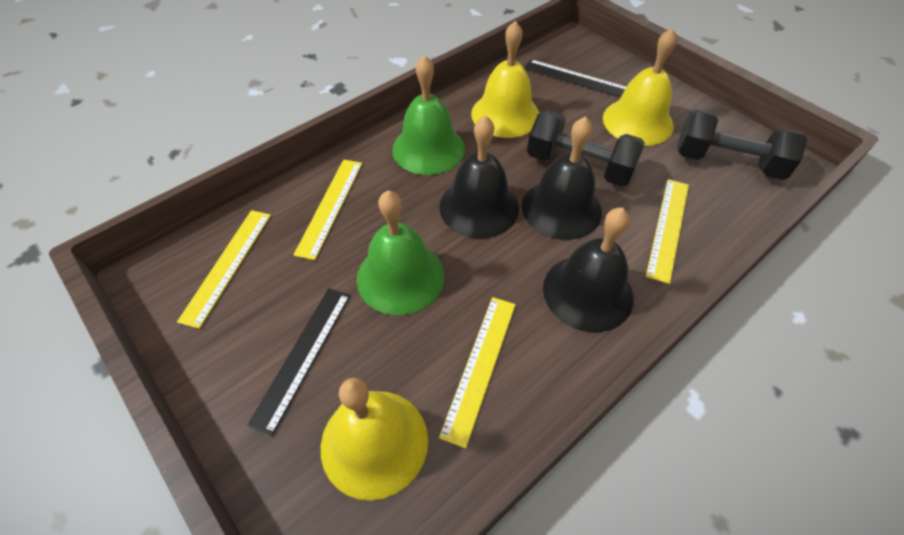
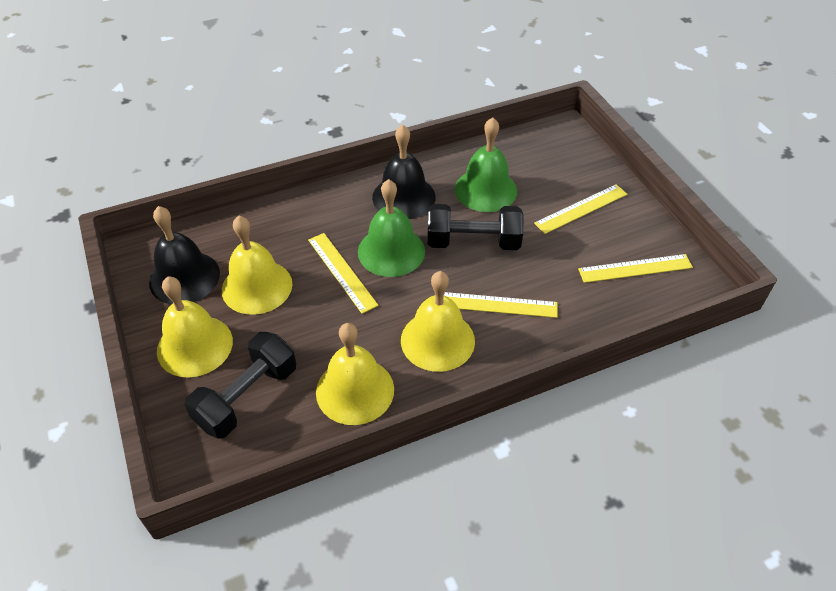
black bell: [439,115,519,238] [522,116,602,240] [543,207,634,332] = 3 -> [149,206,220,304] [372,124,436,219] = 2
black ruler: [247,288,350,436] [524,59,626,97] = 2 -> none = 0
yellow bell: [321,378,428,500] [471,21,540,138] [603,28,677,146] = 3 -> [157,277,233,377] [222,216,293,315] [316,323,394,425] [401,271,475,372] = 4

